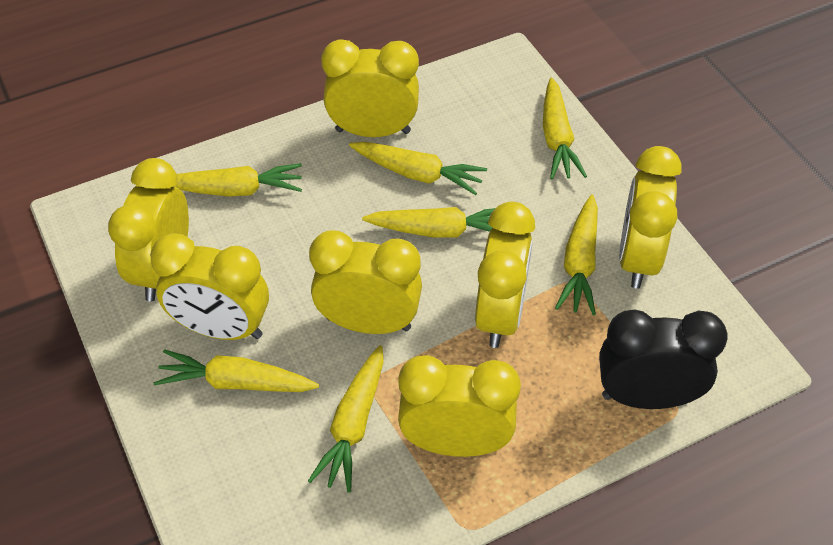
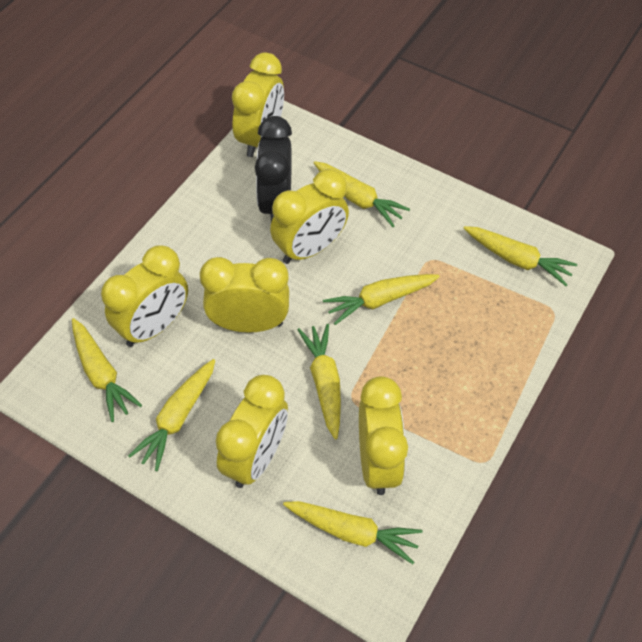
yellow clock: [108,158,189,301] [150,233,269,340] [309,230,422,334] [321,39,419,137] [398,355,521,457] [475,202,535,348] [619,146,682,289] = 7 -> [101,245,188,347] [200,257,289,333] [216,375,288,488] [232,52,284,157] [270,169,349,264] [359,376,408,495] = 6

